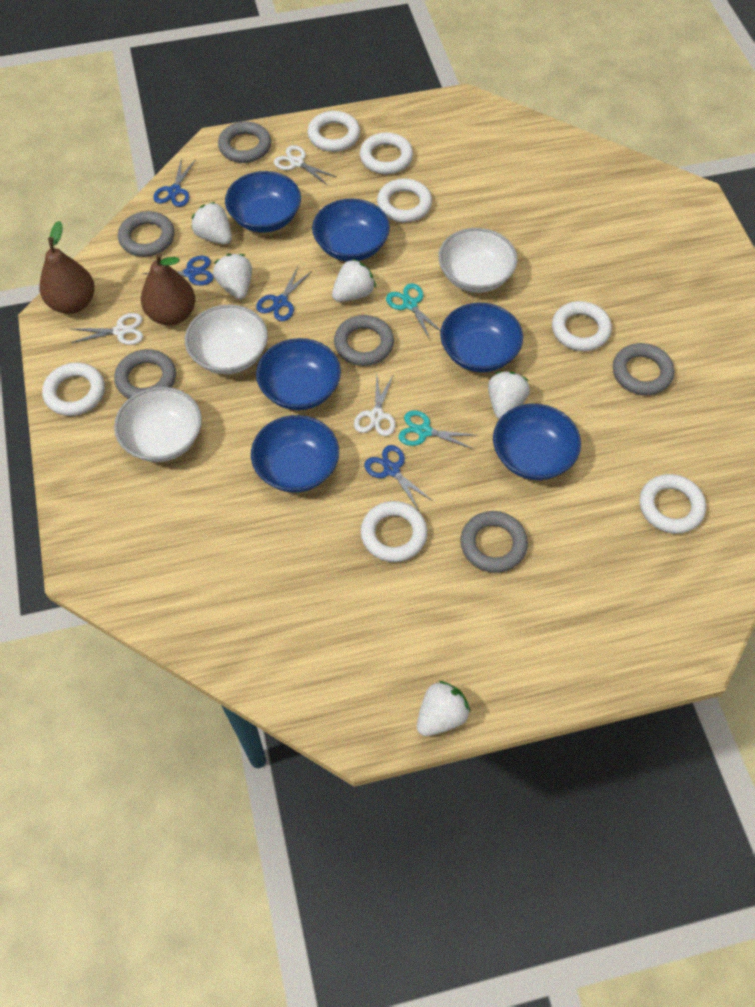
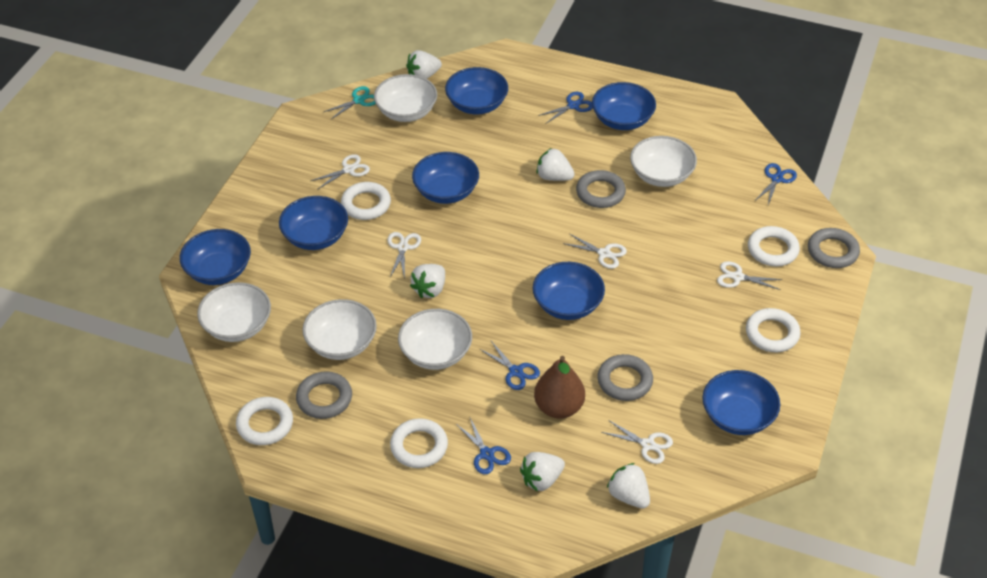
blue bowl: [225,171,301,233] [251,415,339,493] [256,338,341,410] [312,198,390,261] [440,303,523,372] [493,404,581,480] = 6 -> [180,229,251,285] [279,196,348,250] [412,152,479,204] [445,67,508,114] [533,262,605,320] [592,82,656,130] [703,370,780,435] = 7
brown pear: [40,221,95,314] [141,253,195,325] = 2 -> [534,356,585,419] = 1
grey ring: [114,349,176,399] [118,211,175,257] [218,121,271,163] [334,315,394,366] [460,511,528,573] [613,343,674,395] = 6 -> [296,371,352,419] [576,170,626,208] [597,354,653,401] [808,228,860,268] = 4
turquoise scissors: [386,283,441,340] [398,410,475,449] = 2 -> [324,86,376,120] = 1
white bowl: [114,387,202,462] [185,305,268,374] [438,228,517,293] = 3 -> [197,282,271,342] [303,299,377,360] [374,74,437,122] [398,309,472,370] [630,136,697,187] = 5
white ring: [42,362,105,416] [307,111,360,152] [360,132,413,174] [361,501,428,562] [377,179,432,223] [552,301,612,351] [639,474,706,534] = 7 -> [236,397,293,445] [341,182,391,220] [390,418,448,468] [746,308,801,352] [748,226,800,267] = 5
white scissors: [71,313,143,345] [274,145,337,185] [354,374,396,436] = 3 -> [311,154,370,190] [387,232,421,279] [563,233,627,269] [601,420,673,464] [717,261,783,290] = 5

